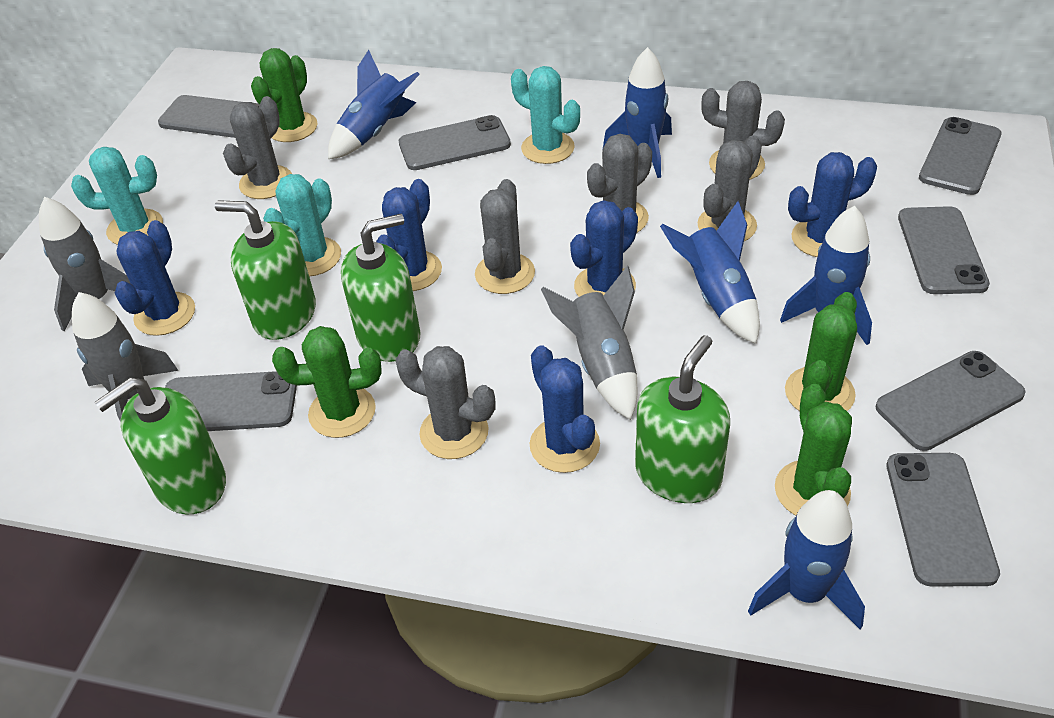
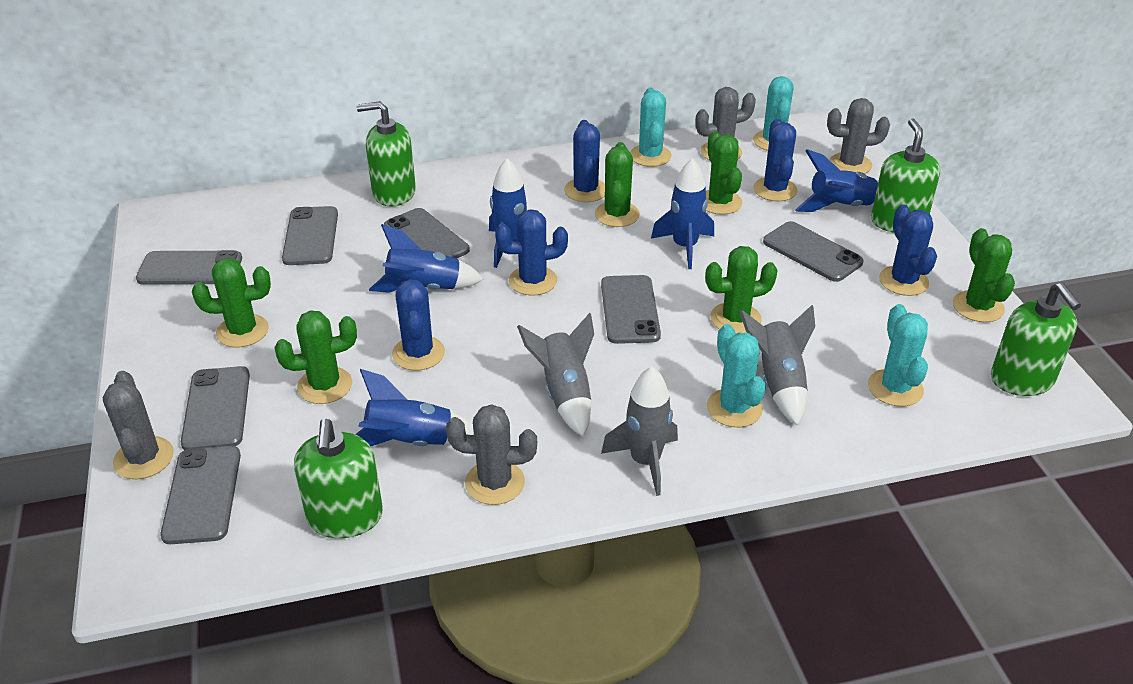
green cactus: [251,48,318,142] [272,326,382,438] [775,384,852,515] [785,292,857,411] = 4 -> [192,258,271,347] [275,310,357,404] [595,142,640,227] [705,246,778,334] [706,131,742,215] [953,228,1015,322] = 6
grey cactus: [223,96,292,199] [396,346,496,459] [475,179,535,294] [587,134,652,232] [697,135,762,241] [701,81,785,180] = 6 -> [103,371,174,479] [446,404,537,505] [695,87,756,161] [827,98,890,174] = 4
turquoise cactus: [71,147,163,245] [263,174,341,276] [511,66,580,164] = 3 -> [630,88,671,167] [707,324,766,427] [753,76,794,151] [868,304,928,407] = 4

